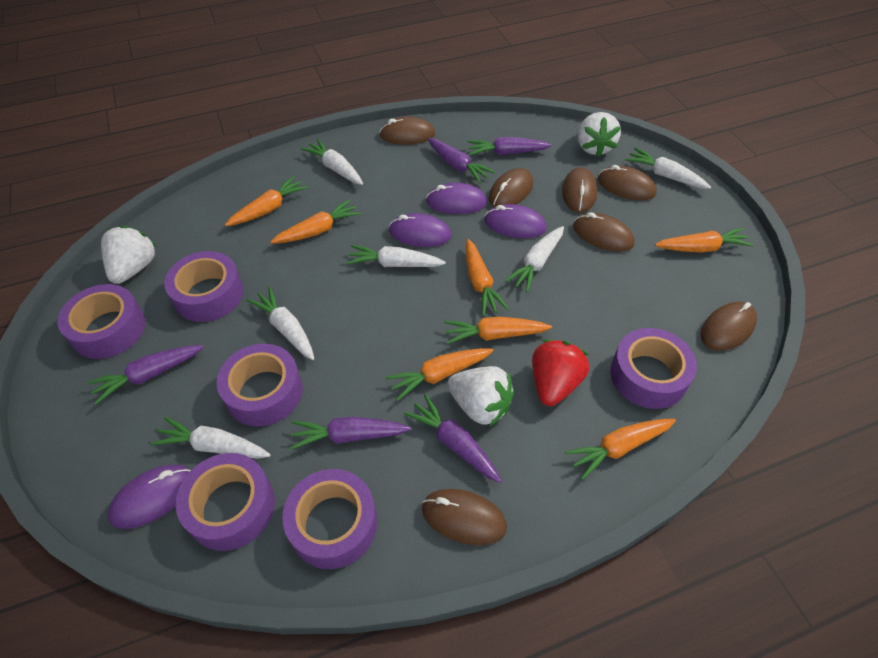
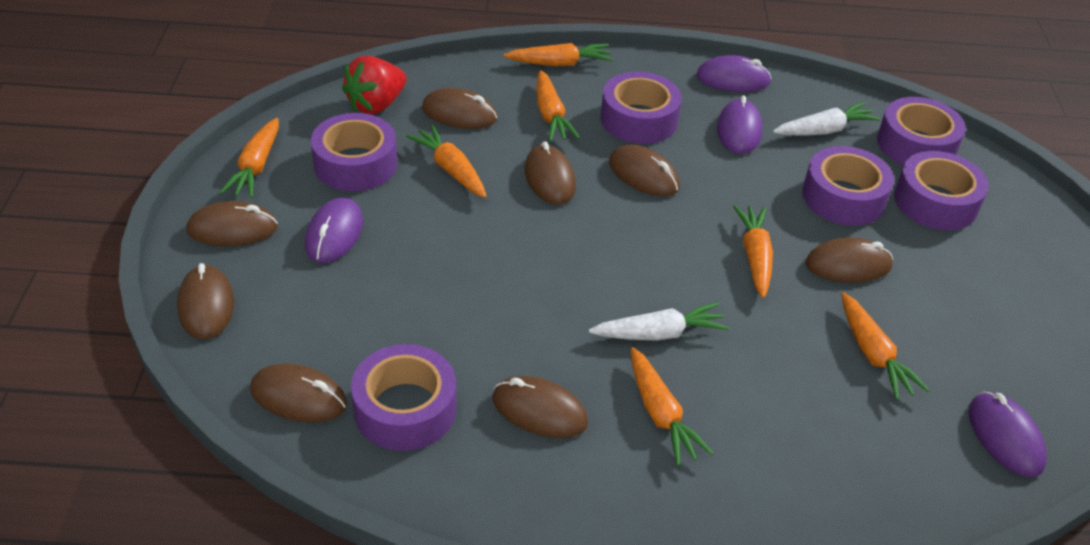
brown mouse: [379,116,435,145] [422,489,507,545] [489,168,533,207] [562,167,598,213] [573,212,635,252] [598,165,657,201] [701,302,757,351] = 7 -> [177,263,234,340] [186,201,278,246] [250,364,347,423] [422,88,497,129] [492,376,588,438] [525,141,576,205] [609,145,680,196] [805,237,893,283] = 8
purple carrot: [88,345,204,404] [290,417,411,450] [404,394,502,483] [428,138,496,184] [467,137,552,155] = 5 -> none = 0
white carrot: [151,417,271,459] [247,287,314,360] [301,139,363,185] [346,245,446,267] [504,226,564,292] [625,148,711,189] = 6 -> [589,302,729,341] [773,102,881,136] = 2
white strawberry: [101,225,157,284] [447,366,514,426] [578,112,621,157] = 3 -> none = 0

